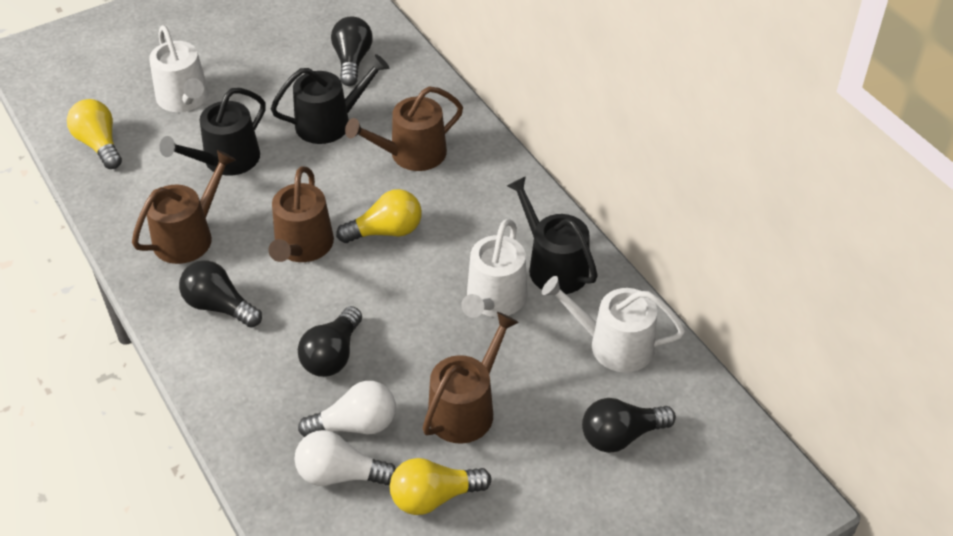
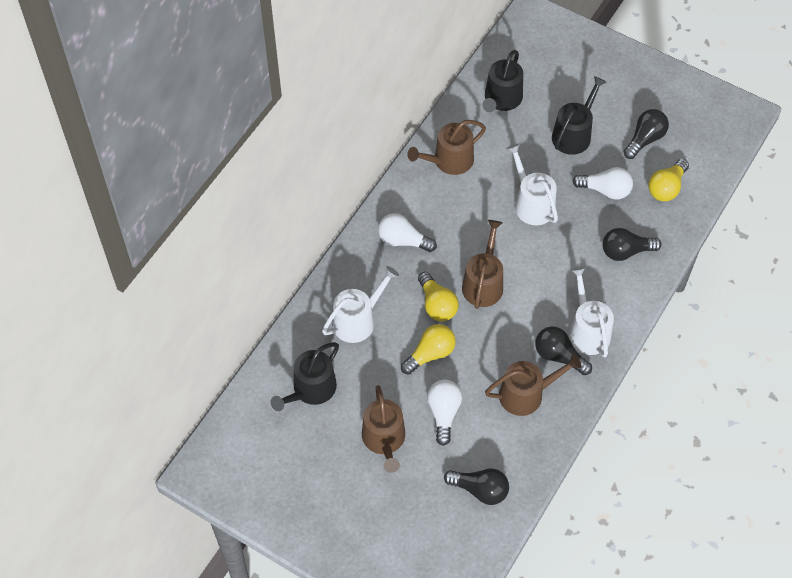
white light bulb: [295,430,396,486] [298,381,396,437] = 2 -> [378,213,437,252] [427,380,462,446] [572,167,633,199] = 3

